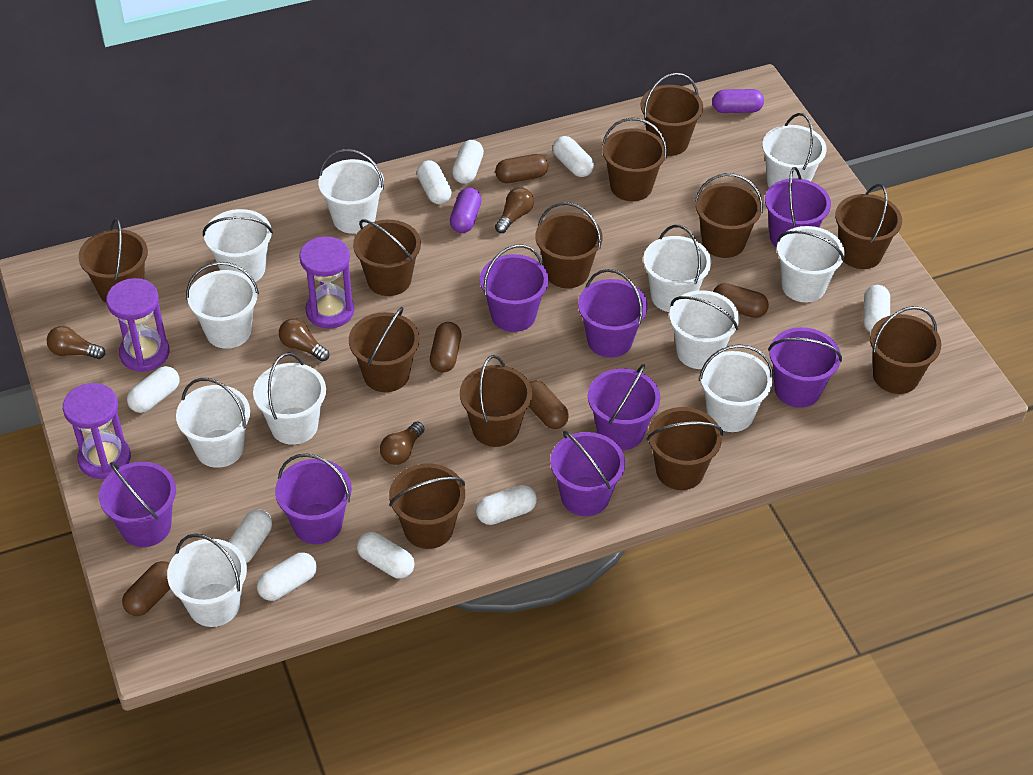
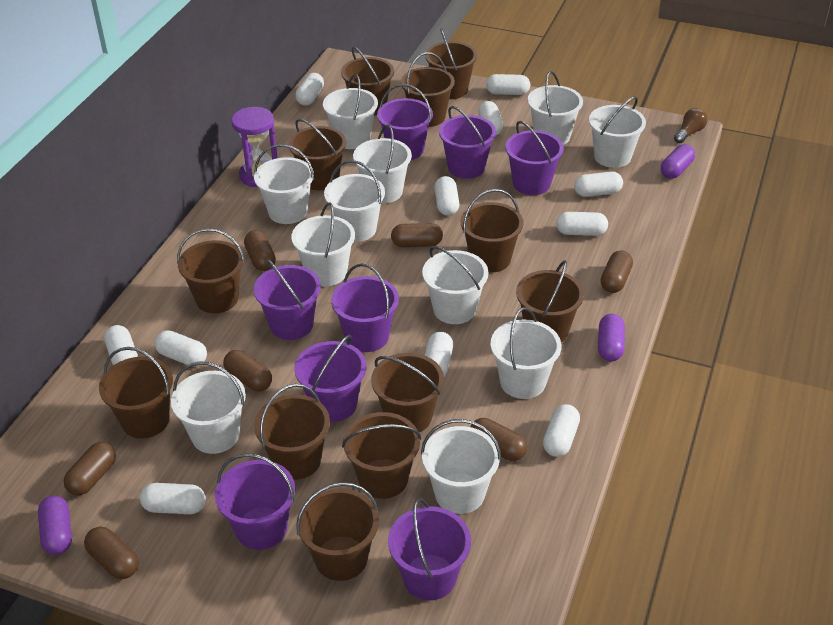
brown capsule: [122,561,171,616] [430,322,461,372] [495,154,548,183] [529,381,569,429] [713,283,769,318] = 5 -> [64,442,116,495] [84,527,139,579] [223,350,272,392] [244,230,276,271] [391,223,443,247] [470,418,527,461] [601,250,633,293] = 7
brown light bulb: [47,326,105,359] [279,318,329,362] [380,422,425,465] [495,187,534,233] = 4 -> [674,108,708,143] = 1
purple capsule: [450,187,482,233] [712,89,764,113] = 2 -> [38,495,72,555] [598,314,625,361] [661,144,695,179] = 3
purple hourglass: [63,383,131,479] [106,278,169,372] [299,236,354,329] = 3 -> [231,107,278,187] = 1
white capsule: [127,366,180,413] [228,509,272,563] [257,552,317,601] [357,532,415,579] [417,160,452,204] [452,140,484,184] [476,485,537,525] [553,136,594,177] [864,285,890,332] = 9 -> [104,325,138,365] [140,483,206,514] [155,330,207,367] [295,73,324,106] [425,332,453,377] [434,176,459,216] [478,101,503,135] [486,74,530,95] [543,404,580,457] [556,212,608,236] [574,171,623,197] = 11

